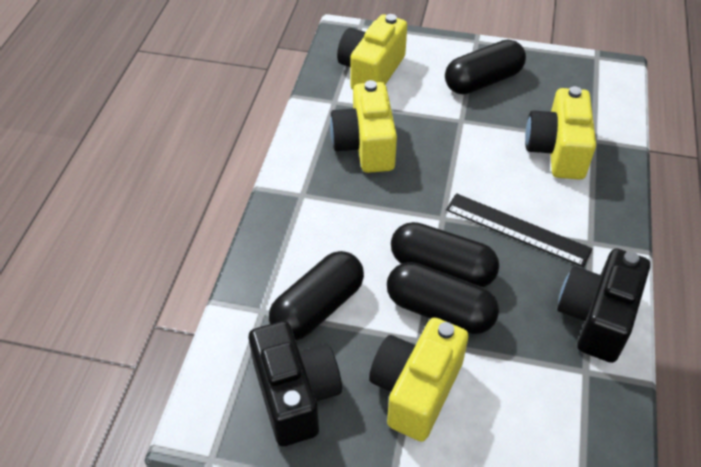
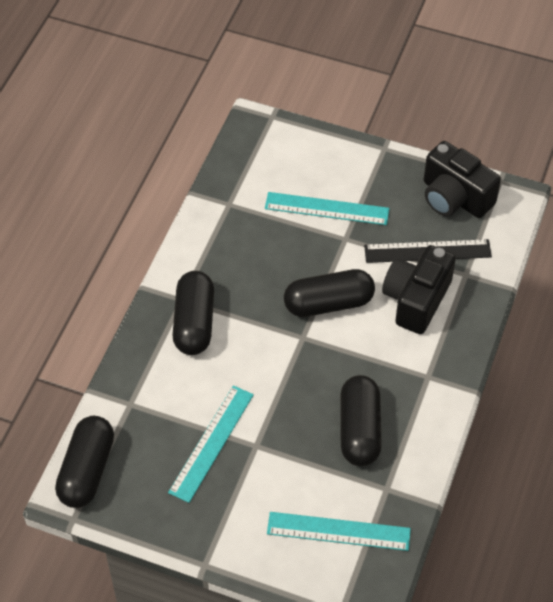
turquoise ruler: none = 0 -> [168,385,254,503] [265,192,390,225] [267,512,411,551] = 3
yellow camera: [330,80,397,173] [337,14,407,90] [369,318,469,442] [525,86,596,180] = 4 -> none = 0

